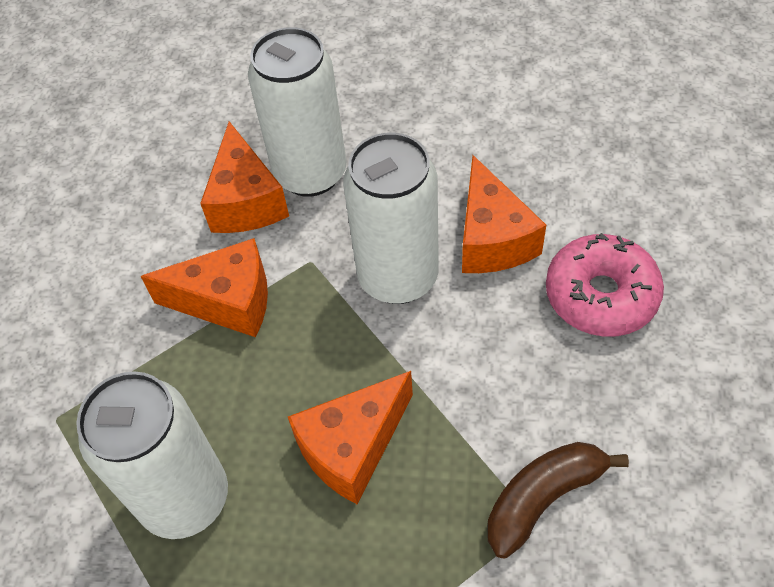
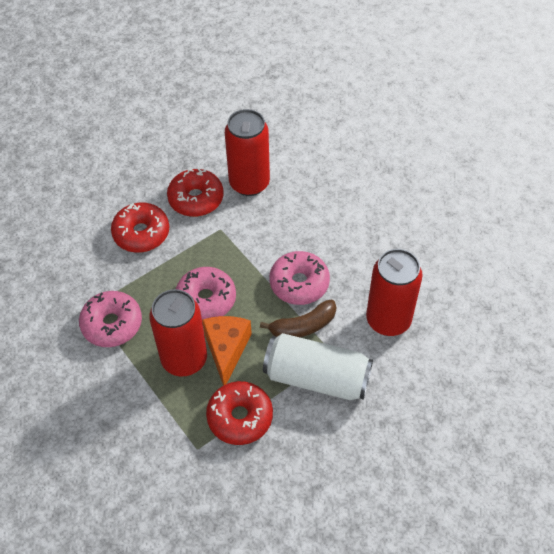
orange cheese: [141,238,268,337] [200,121,289,233] [288,371,413,504] [462,155,546,273] = 4 -> [202,316,252,386] = 1
pink donut: [546,233,664,337] = 1 -> [79,291,142,347] [176,267,236,320] [269,251,330,305] = 3
red can: none = 0 -> [149,289,207,376] [225,109,270,196] [366,249,422,336] = 3
red donut: none = 0 -> [111,203,169,252] [167,168,224,217] [206,381,273,445] = 3
white can: [76,371,228,539] [248,27,346,197] [343,133,439,304] = 3 -> [263,333,373,400] = 1

